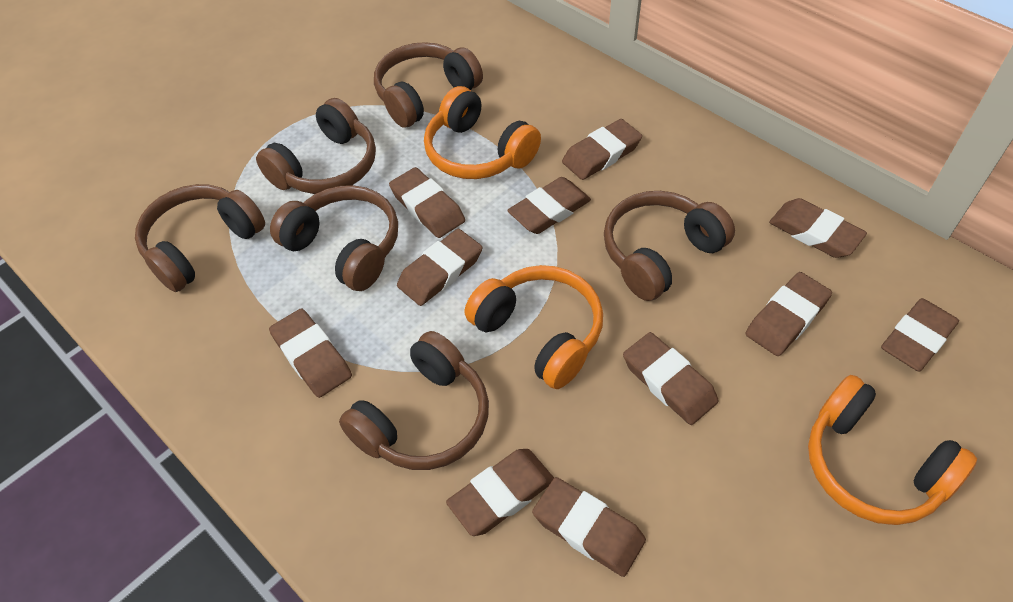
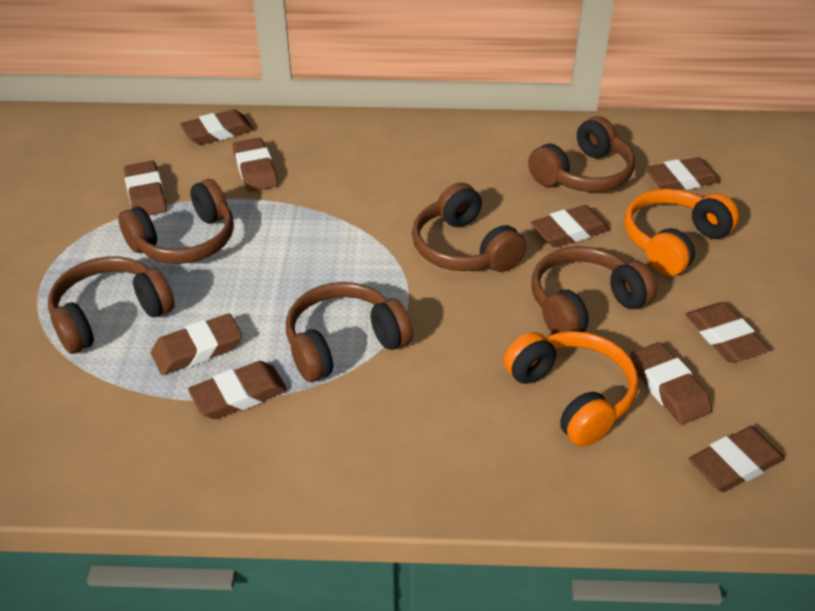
brown eraser: [269,308,352,398] [389,167,465,238] [397,229,482,306] [446,449,554,536] [507,177,591,234] [532,477,646,577] [562,119,642,180] [623,332,719,425] [746,272,832,356] [769,198,867,258] [881,298,959,372] = 11 -> [124,161,167,215] [151,313,242,375] [180,109,254,145] [188,361,287,419] [233,138,278,192] [531,205,610,247] [630,342,712,424] [645,157,720,190] [686,302,769,363] [689,426,785,492] = 10
orange headphones: [424,86,541,179] [465,265,603,389] [808,375,977,525] = 3 -> [504,331,639,447] [624,189,739,276] = 2

